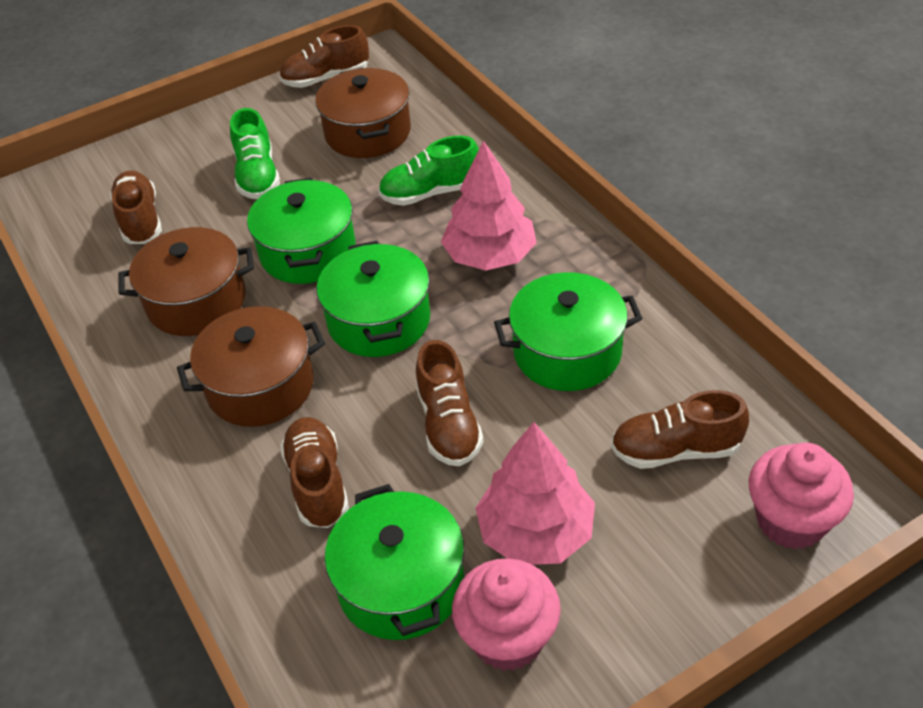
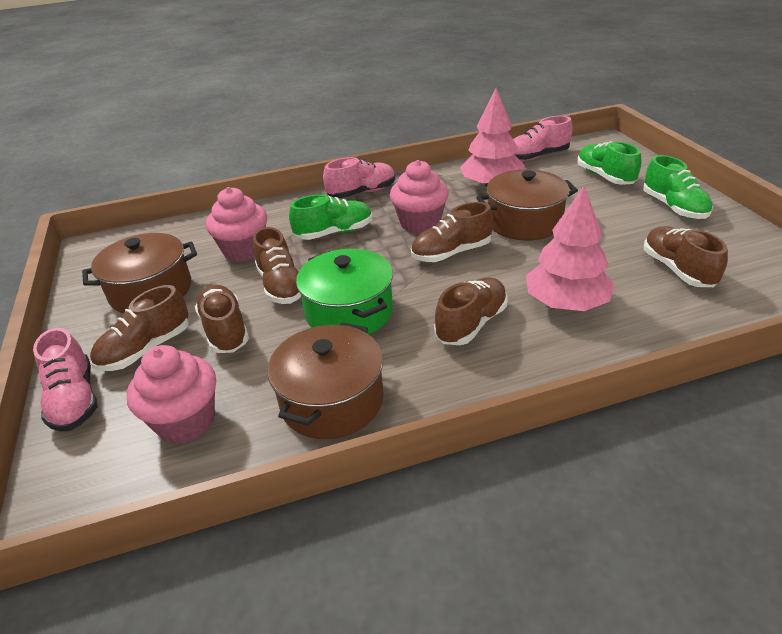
brown shoe: [110,170,162,244] [279,25,369,88] [280,417,349,528] [416,340,484,466] [611,390,749,469] = 5 -> [90,285,189,371] [195,285,249,353] [253,227,301,304] [411,202,493,262] [434,277,508,345] [644,226,728,287] = 6
green pot: [247,178,356,284] [317,241,430,357] [325,484,464,640] [494,272,643,391] = 4 -> [296,249,393,334] = 1
green shoe: [230,108,280,199] [378,136,479,206] = 2 -> [289,194,372,240] [577,141,641,185] [643,155,713,219] = 3
pink cupcake: [452,558,561,671] [748,443,854,549] = 2 -> [127,345,216,444] [206,187,267,262] [390,160,449,234] = 3
pink shoe: none = 0 -> [33,328,97,432] [323,157,395,198] [513,116,573,161] = 3

